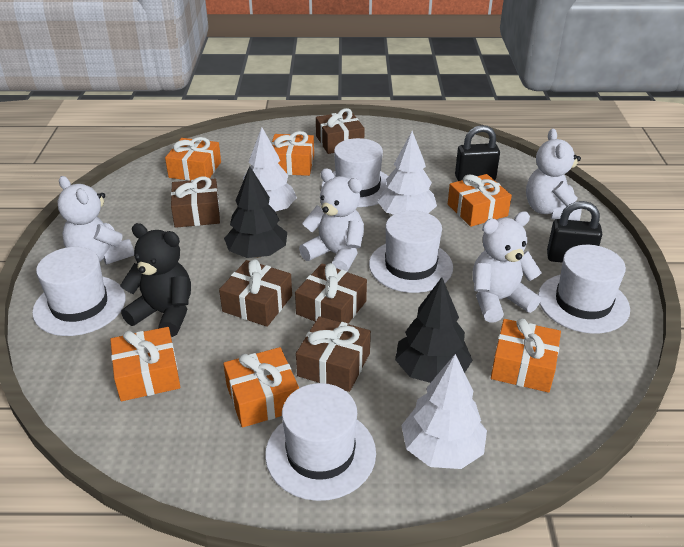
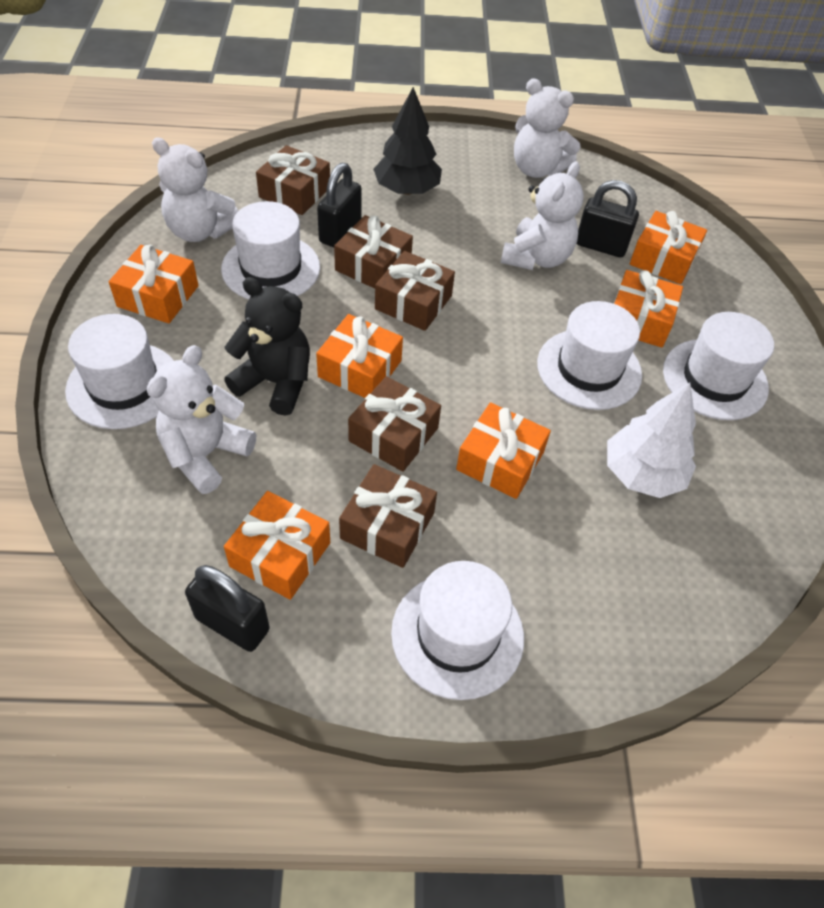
black padlock: [455,125,500,181] [547,201,602,263] = 2 -> [185,565,270,652] [317,163,362,247] [576,180,639,257] = 3
black tree: [224,166,287,258] [395,277,473,383] = 2 -> [373,87,442,195] = 1
white tree: [243,127,297,212] [377,131,437,215] [401,354,487,469] = 3 -> [607,382,696,498] = 1

